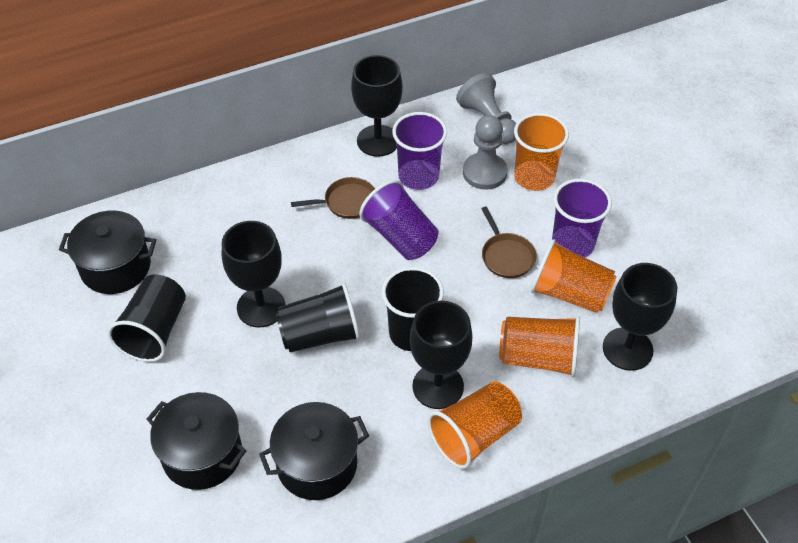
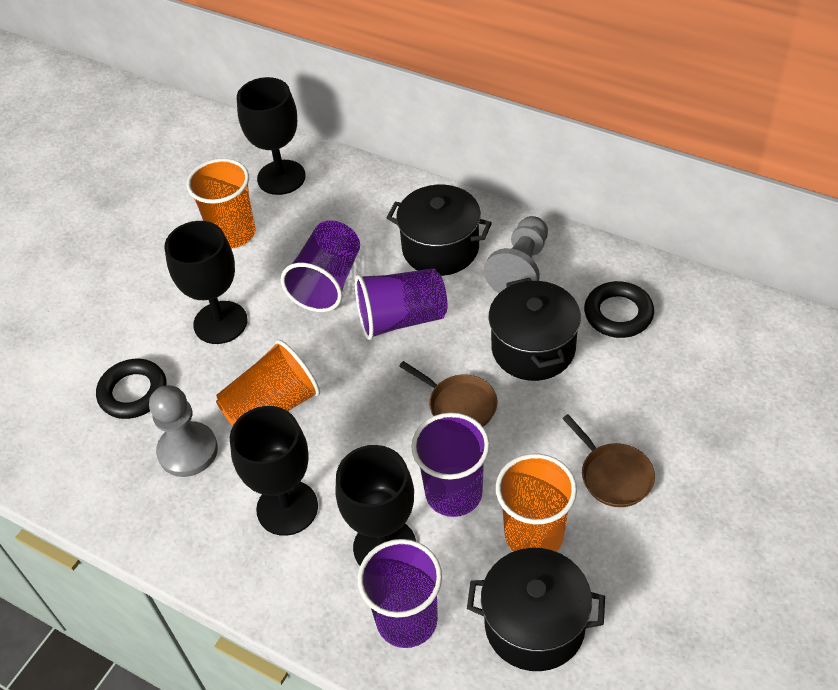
black cup: [107,275,186,362] [276,283,360,352] [382,267,444,351] = 3 -> none = 0
black ring: none = 0 -> [96,359,167,419] [584,281,654,338] = 2
orange cup: [428,381,522,469] [499,316,580,378] [514,113,569,191] [531,240,617,313] = 4 -> [186,158,255,248] [216,340,320,426] [496,454,577,552] = 3
purple cup: [359,180,438,260] [392,112,447,190] [552,179,612,258] = 3 -> [281,220,360,312] [355,268,448,340] [358,539,442,648] [411,412,490,517] = 4

